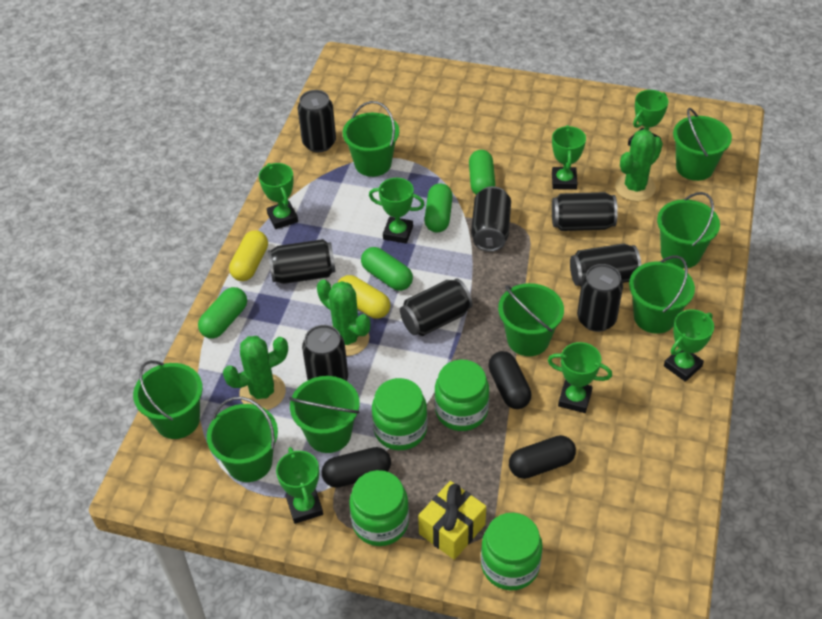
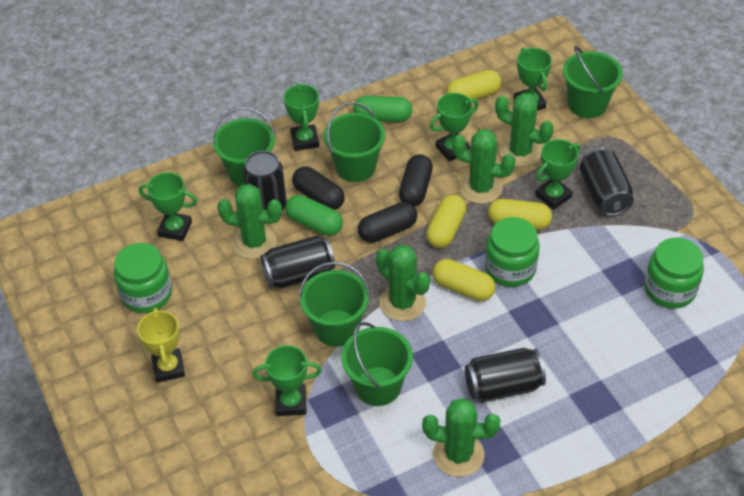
black can: [268,239,335,284] [298,90,336,152] [302,325,348,381] [400,278,472,336] [471,186,511,252] [552,192,618,231] [570,243,641,287] [577,264,623,332] = 8 -> [243,151,287,210] [260,235,335,288] [465,348,546,402] [580,148,634,216] = 4
green bucket: [133,360,203,439] [207,397,278,482] [289,376,360,453] [343,101,399,177] [498,283,564,356] [629,255,695,334] [657,192,720,269] [673,108,732,181] = 8 -> [212,107,276,187] [299,262,370,347] [324,102,385,182] [341,322,413,406] [563,46,623,118] = 5
green cactus: [223,336,288,410] [317,279,370,356] [615,129,663,202] = 3 -> [217,184,282,259] [376,244,430,321] [422,398,500,477] [452,129,515,204] [495,93,554,167] = 5
green capsule: [198,287,247,339] [361,247,413,291] [424,183,453,233] [469,150,495,195] = 4 -> [285,195,343,236] [353,96,412,122] = 2
green jar: [349,470,409,546] [372,378,428,450] [435,360,489,431] [481,513,543,590] = 4 -> [114,243,172,313] [485,217,540,287] [644,238,704,309] = 3
green trophy: [259,163,298,229] [276,447,323,524] [369,178,425,244] [548,342,612,413] [552,125,586,190] [628,90,668,146] [664,309,714,382] = 7 -> [139,172,197,241] [253,345,322,416] [284,83,319,151] [430,93,479,162] [514,48,552,111] [535,139,580,210] = 6
yellow capsule: [229,230,268,281] [338,275,390,319] = 2 -> [426,195,466,248] [433,259,496,301] [447,70,501,99] [488,199,552,230] = 4
yellow gift: [418,481,486,560] = 1 -> none = 0
yellow trophy: none = 0 -> [137,308,185,383] = 1

